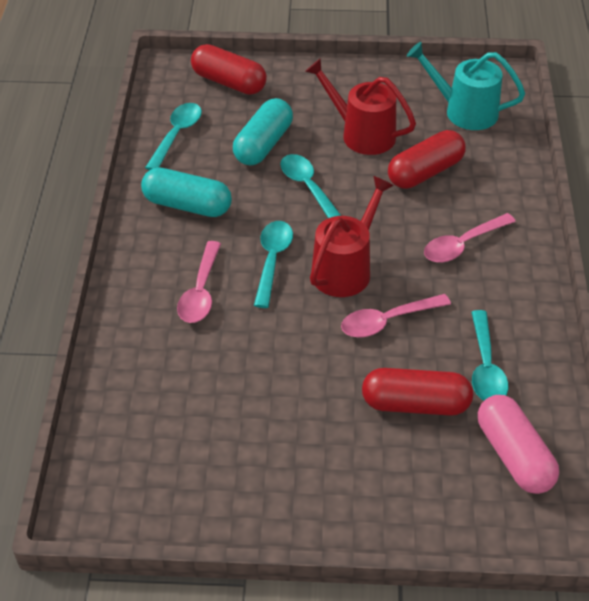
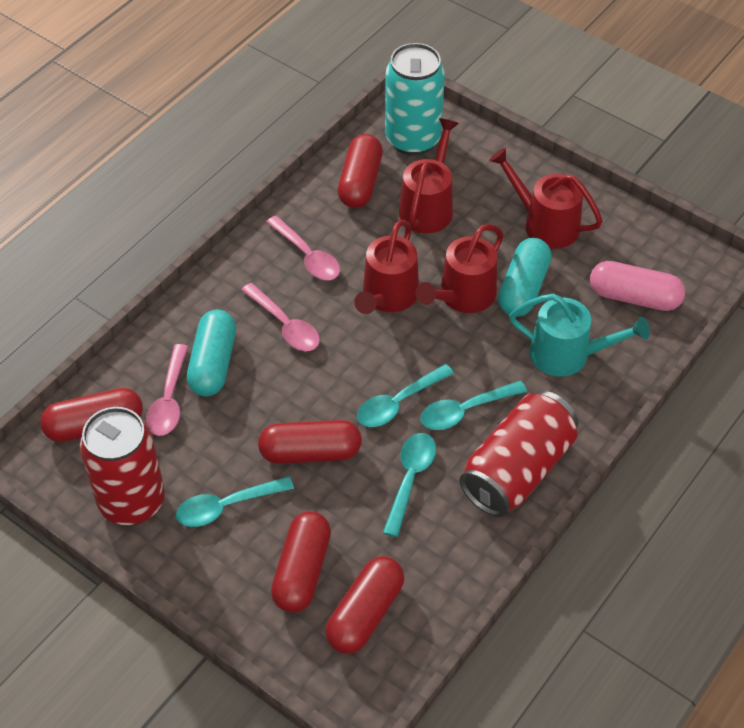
red can: none = 0 -> [80,407,165,525] [459,391,578,517] = 2
red capsule: [191,44,267,95] [362,368,473,416] [388,130,466,189] = 3 -> [40,388,143,442] [258,420,362,464] [271,511,331,613] [325,556,404,654] [338,134,383,208] = 5
red watering can: [305,58,416,155] [310,176,394,297] = 2 -> [354,220,419,314] [399,118,459,233] [416,224,504,313] [489,147,603,249] = 4
turquoise can: none = 0 -> [385,43,445,155] = 1

